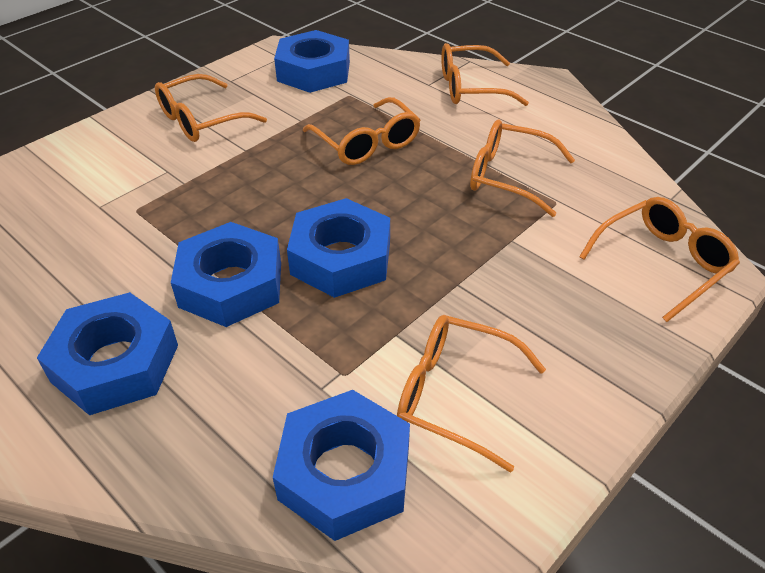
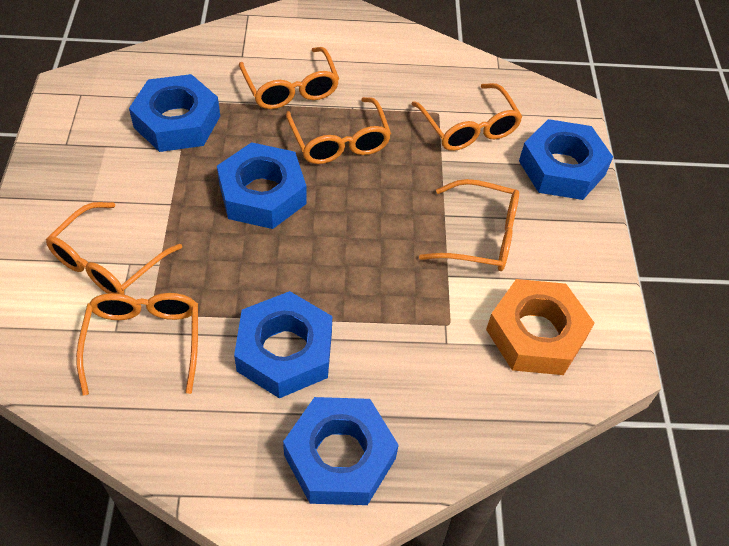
orange nut: none = 0 -> [486,279,594,375] = 1

